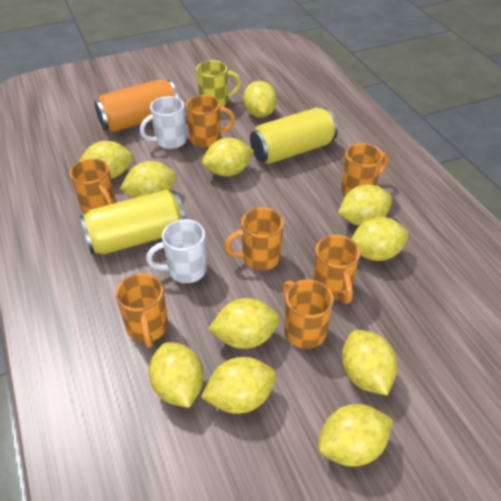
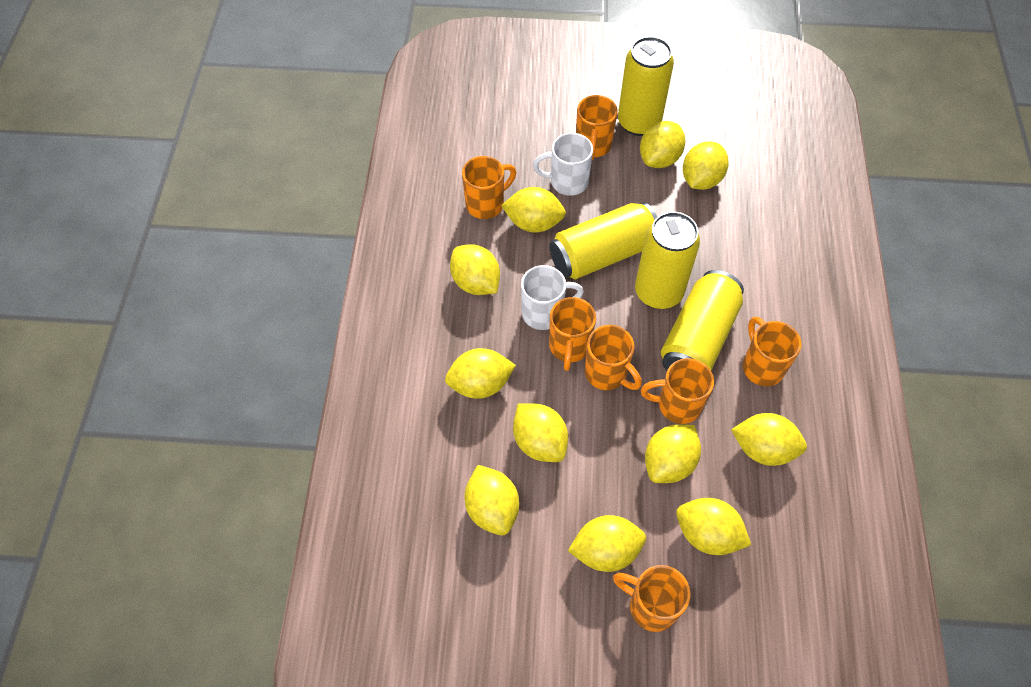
orange can: [94,79,179,132] = 1 -> none = 0
yellow can: [80,190,186,254] [250,108,338,164] = 2 -> [549,202,657,279] [618,36,674,136] [635,212,700,309] [661,270,744,371] = 4
yellow mug: [196,60,241,107] = 1 -> none = 0

